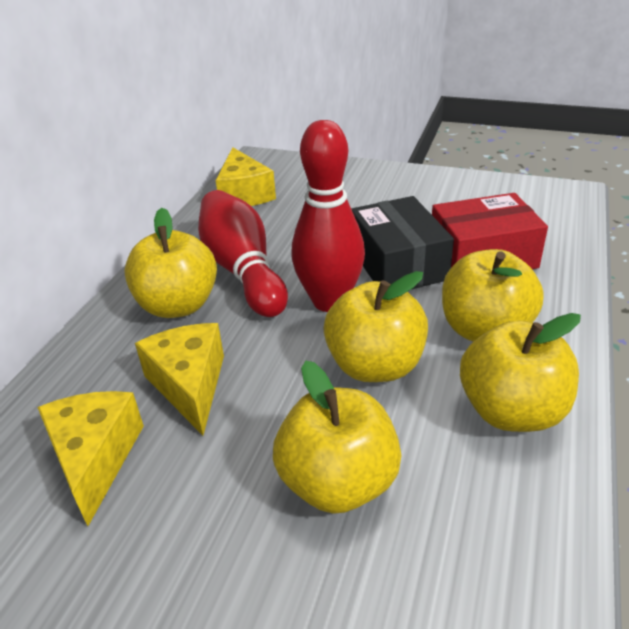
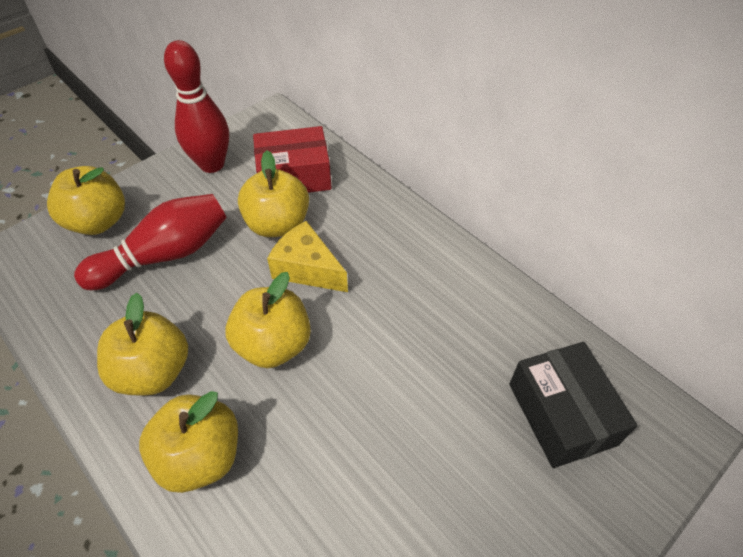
yellow cheese: [37,391,144,526] [135,323,224,435] [216,147,276,206] = 3 -> [267,221,348,292] = 1

